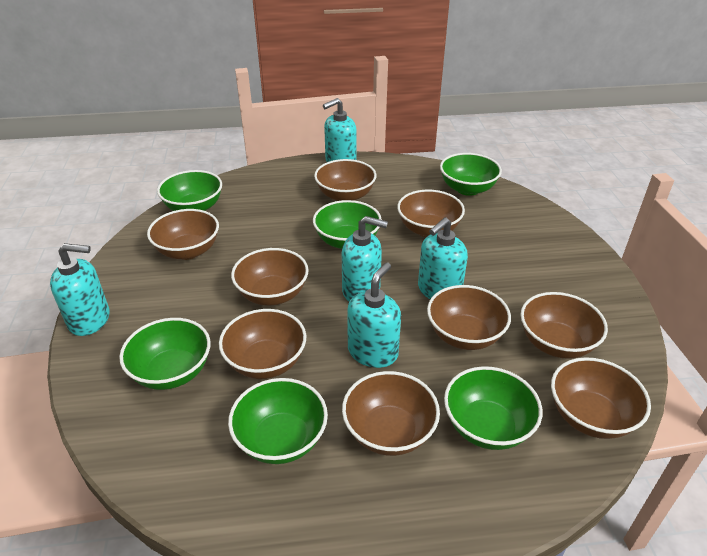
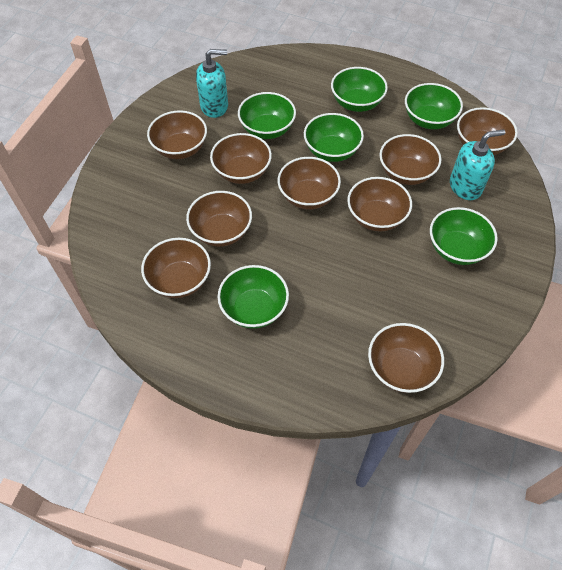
turquoise soap dispenser: [50,243,109,336] [323,98,356,162] [342,216,388,302] [347,262,401,368] [418,217,468,299] = 5 -> [196,49,228,118] [450,129,505,200] = 2

